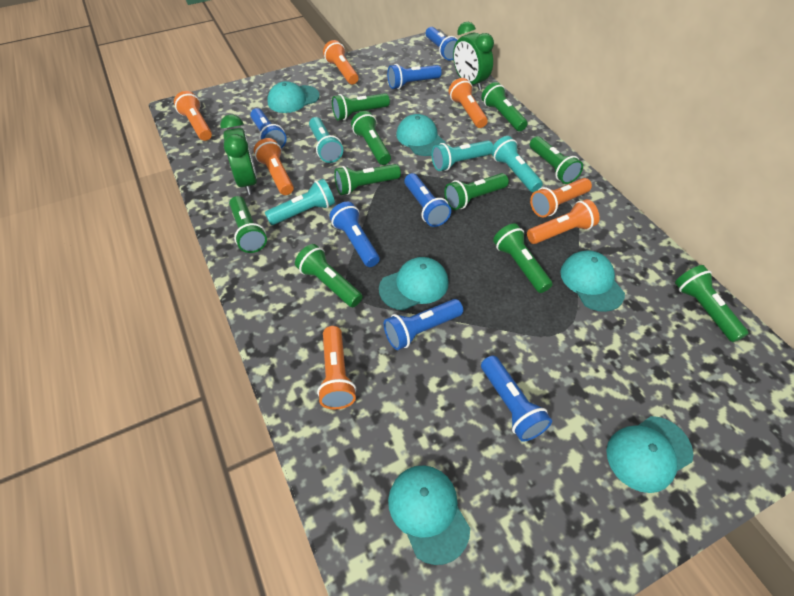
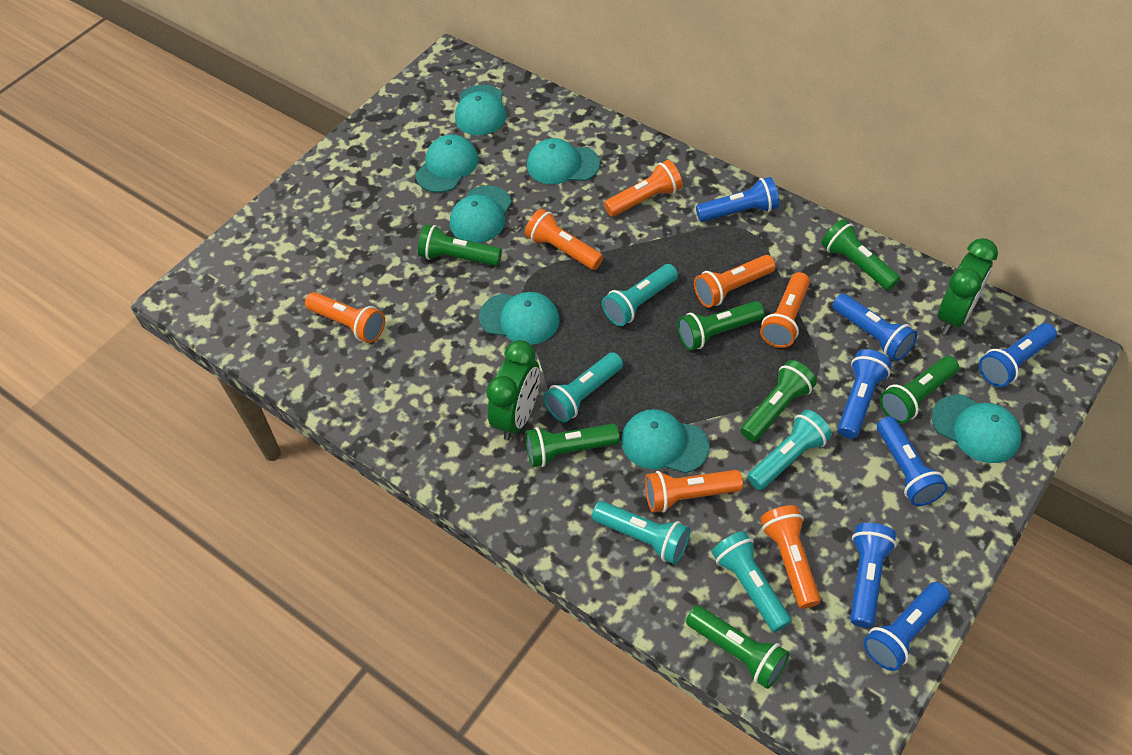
green flashlight: [229,196,267,253] [295,244,363,307] [332,93,390,120] [334,164,401,195] [351,111,391,165] [444,173,509,210] [481,82,528,131] [493,224,553,293] [530,136,583,184] [675,265,749,342] = 10 -> [418,224,502,266] [525,424,620,467] [678,301,765,351] [686,606,789,689] [740,360,817,442] [821,219,900,291] [880,356,959,423] = 7
turquoise cap: [268,81,320,113] [379,257,449,310] [388,465,470,565] [396,114,445,156] [560,250,625,312] [606,416,693,493] = 6 -> [415,134,479,193] [450,186,512,243] [455,85,507,135] [479,292,560,345] [527,138,600,184] [621,409,710,473] [931,394,1022,463] = 7
turquoise flashlight: [265,179,335,225] [309,117,343,163] [431,140,493,171] [491,136,543,192] = 4 -> [543,352,623,423] [592,501,690,564] [602,264,678,326] [712,531,791,632] [747,410,832,490] = 5

